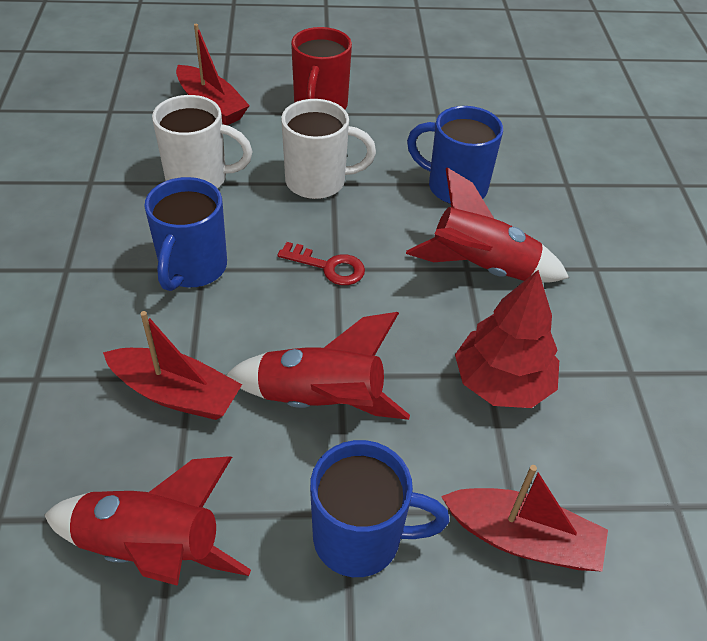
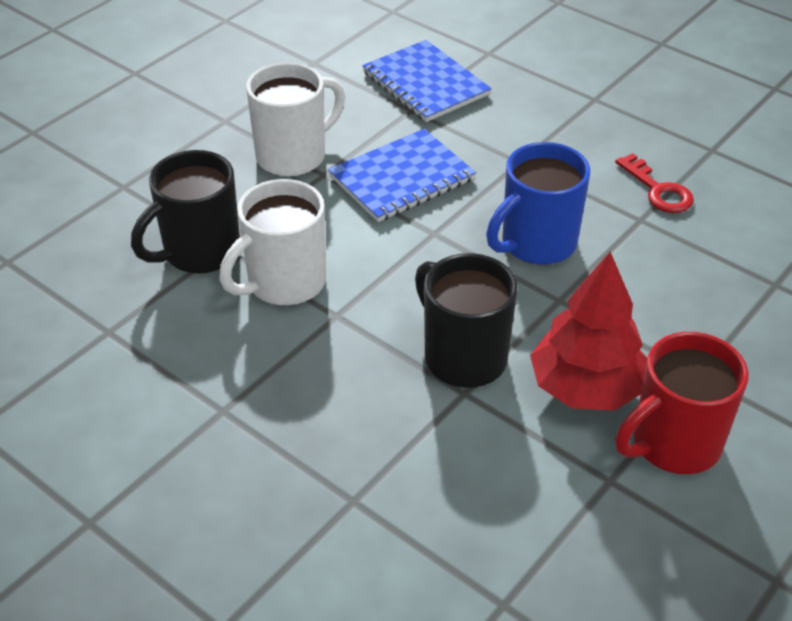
black mug: none = 0 -> [131,150,240,274] [415,253,518,388] = 2
blue mug: [144,177,227,291] [310,440,449,577] [407,106,503,204] = 3 -> [486,142,590,265] = 1
blue notebook: none = 0 -> [328,129,476,222] [362,40,492,122] = 2
red boat: [103,311,242,420] [176,24,250,125] [441,465,608,571] = 3 -> none = 0
red rocket: [44,456,251,586] [226,312,410,420] [406,167,569,282] = 3 -> none = 0

